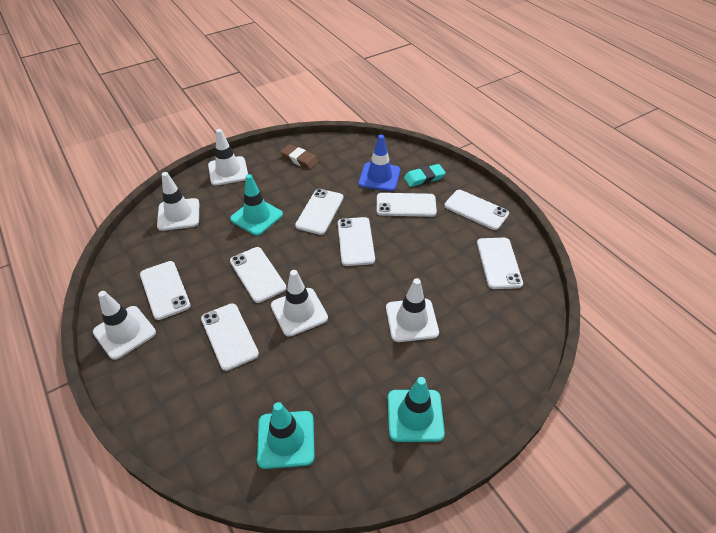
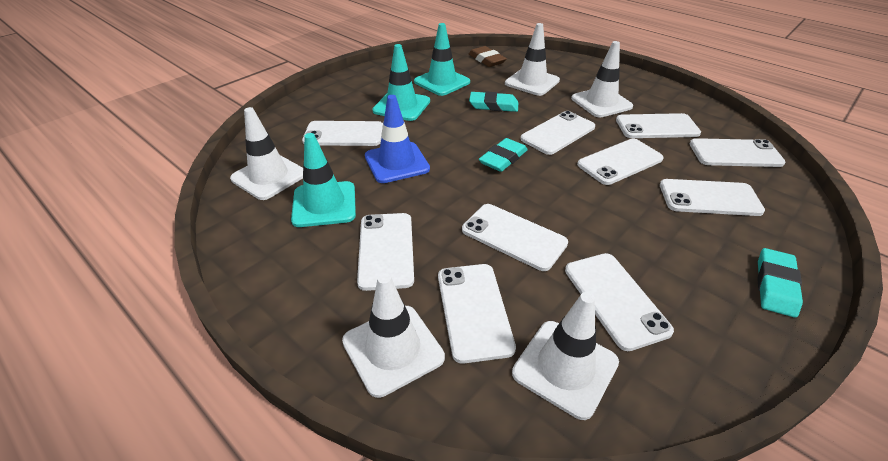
turquoise eraser: [404,164,446,187] = 1 -> [469,91,518,112] [479,138,528,172] [757,248,803,318] = 3
white phone: [140,261,191,320] [201,303,259,371] [230,247,286,303] [295,189,343,235] [338,217,375,266] [377,193,437,217] [444,190,509,230] [477,238,523,289] = 8 -> [302,121,383,146] [357,213,414,291] [438,264,516,364] [462,204,568,271] [520,111,595,155] [565,253,674,351] [577,139,664,185] [616,113,701,138] [660,179,765,216] [689,138,785,167] = 10

